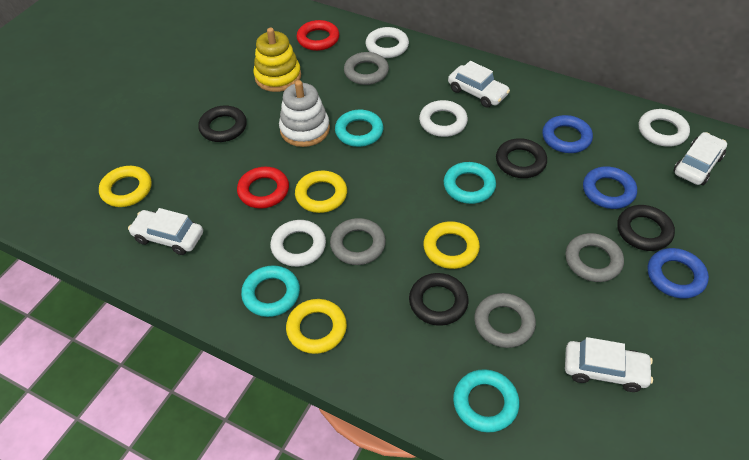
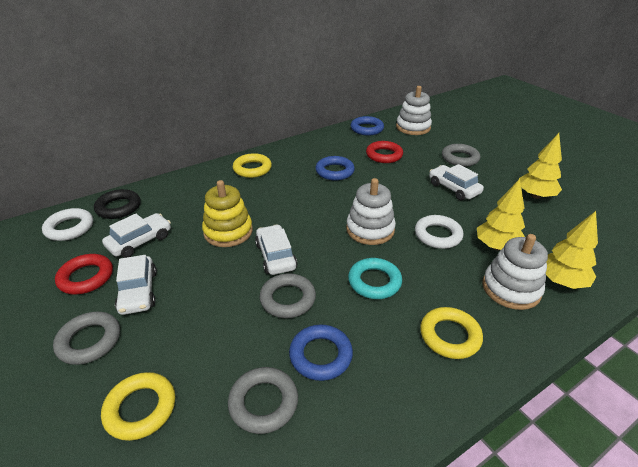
black ring: [198,105,247,142] [409,273,468,326] [496,138,547,178] [617,205,675,251] = 4 -> [94,189,141,219] = 1
turquoise ring: [241,265,300,317] [335,110,384,147] [444,162,496,204] [453,369,520,433] = 4 -> [348,258,402,299] = 1
white ring: [270,220,326,267] [366,27,409,58] [419,100,468,137] [639,109,690,147] = 4 -> [42,208,93,241] [415,215,463,249] = 2
white stacking toy: [279,80,330,147] = 1 -> [346,178,396,245] [396,86,432,135] [482,234,548,310] = 3
yellow ring: [99,166,152,207] [286,299,347,354] [295,171,347,213] [423,221,480,269] = 4 -> [101,372,175,441] [233,153,272,178] [420,307,483,359] = 3
yellow tree: none = 0 -> [477,179,525,250] [519,133,562,199] [546,211,598,289] = 3

